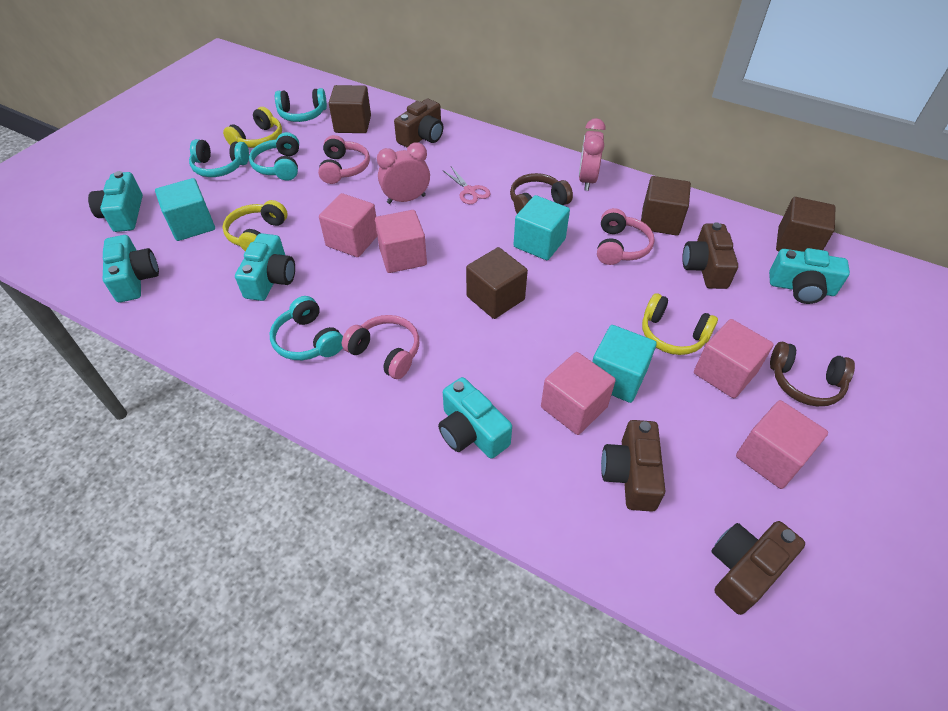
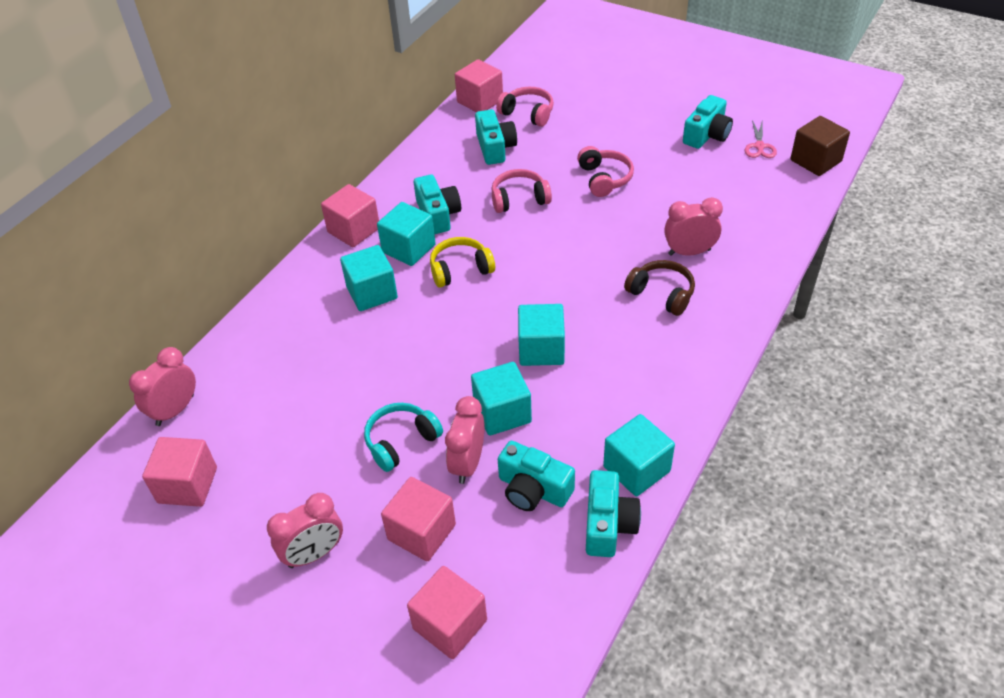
brown camera: [394,99,443,148] [601,420,666,512] [682,222,738,289] [711,521,805,615] = 4 -> none = 0
brown cube: [329,85,371,133] [466,247,528,319] [641,176,691,236] [776,197,835,252] = 4 -> [790,116,850,176] = 1
brown headphones: [510,173,573,214] [770,342,855,406] = 2 -> [624,260,695,316] = 1
pink clock: [377,142,430,204] [579,118,606,191] = 2 -> [129,347,196,426] [267,493,343,568] [445,396,485,484] [664,197,723,256] = 4
turquoise cube: [155,178,215,241] [514,195,570,260] [592,325,657,403] = 3 -> [340,245,398,311] [377,202,436,266] [471,362,532,436] [518,304,565,366] [603,414,675,496] = 5
turquoise headphones: [189,139,249,177] [249,132,299,181] [270,296,343,360] [275,88,327,122] = 4 -> [364,403,443,472] = 1
yellow headphones: [223,107,282,148] [223,200,287,251] [642,293,718,355] = 3 -> [430,237,495,288] = 1

